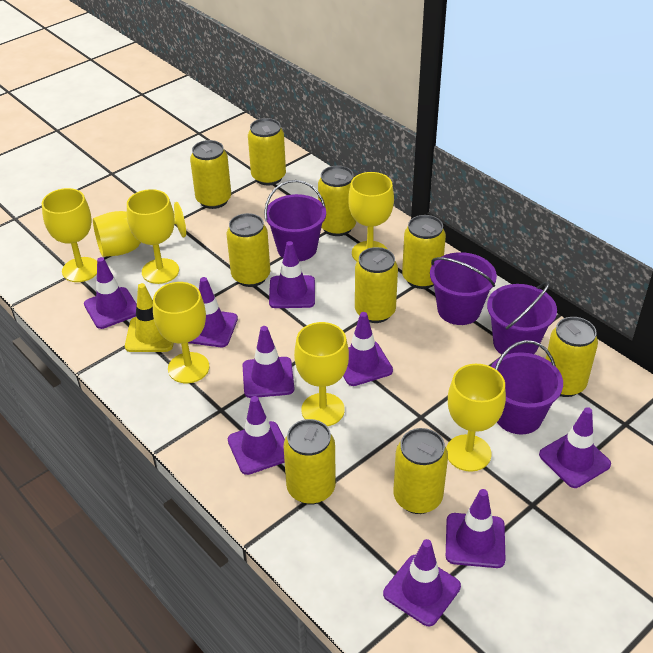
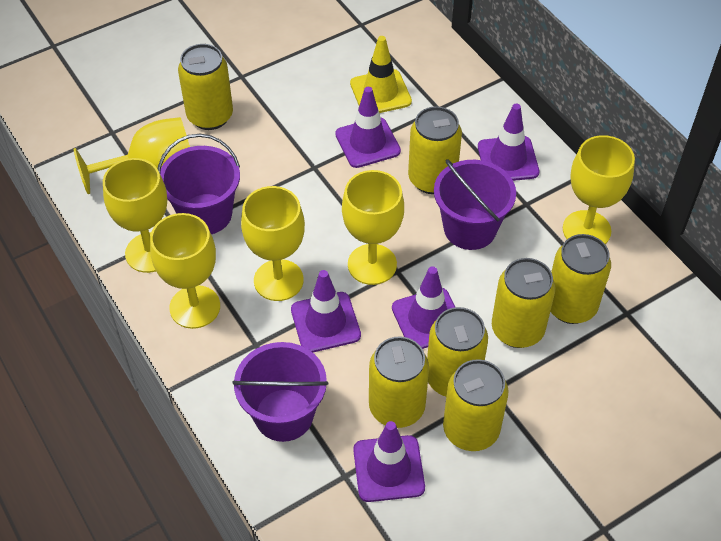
purple bucket: [264,180,326,261] [430,252,497,325] [487,281,557,355] [491,340,563,434] = 4 -> [158,134,240,234] [232,342,328,442] [434,159,516,250] = 3
purple traffic cone: [84,257,137,329] [188,277,238,347] [228,396,285,475] [242,326,294,398] [269,241,315,308] [343,312,393,386] [383,539,461,626] [446,489,505,568] [539,407,611,488] = 9 -> [291,270,361,352] [335,87,401,168] [353,421,425,502] [392,266,455,349] [478,104,539,181] = 5
yellow can: [190,140,231,209] [227,213,270,287] [248,118,286,185] [284,419,336,505] [318,166,356,236] [355,247,398,323] [393,428,448,514] [402,215,446,289] [546,317,598,397] = 9 -> [178,44,233,130] [369,337,429,428] [408,106,462,194] [427,307,488,396] [443,359,508,451] [492,258,555,348] [550,234,611,324] = 7
yellow goblet: [42,188,97,282] [93,202,186,257] [127,189,179,284] [153,282,210,383] [294,322,349,426] [348,172,394,261] [446,364,506,472] = 7 -> [74,117,190,194] [103,158,167,273] [150,213,220,329] [241,186,305,301] [342,170,404,285] [563,135,635,244] = 6

